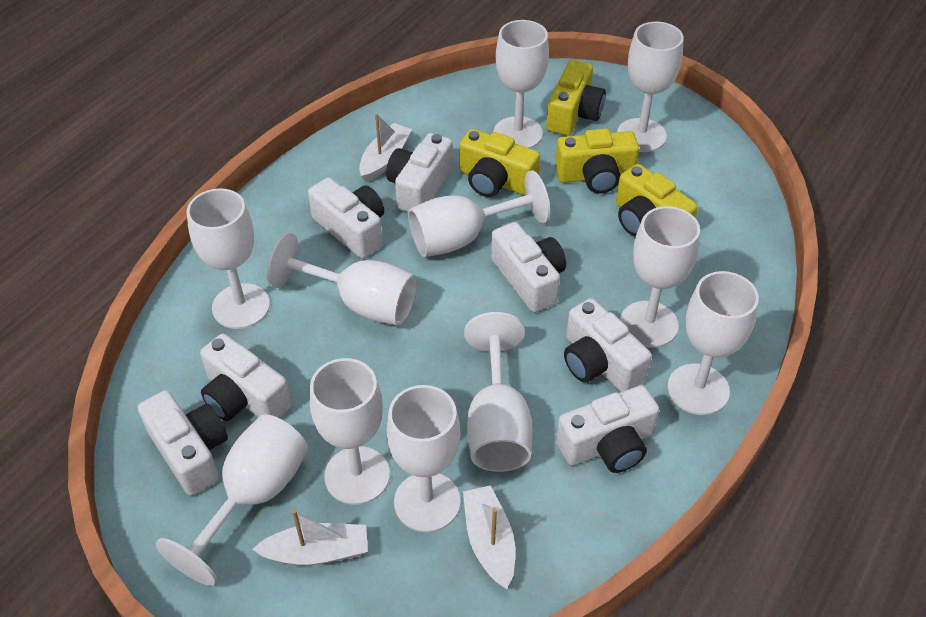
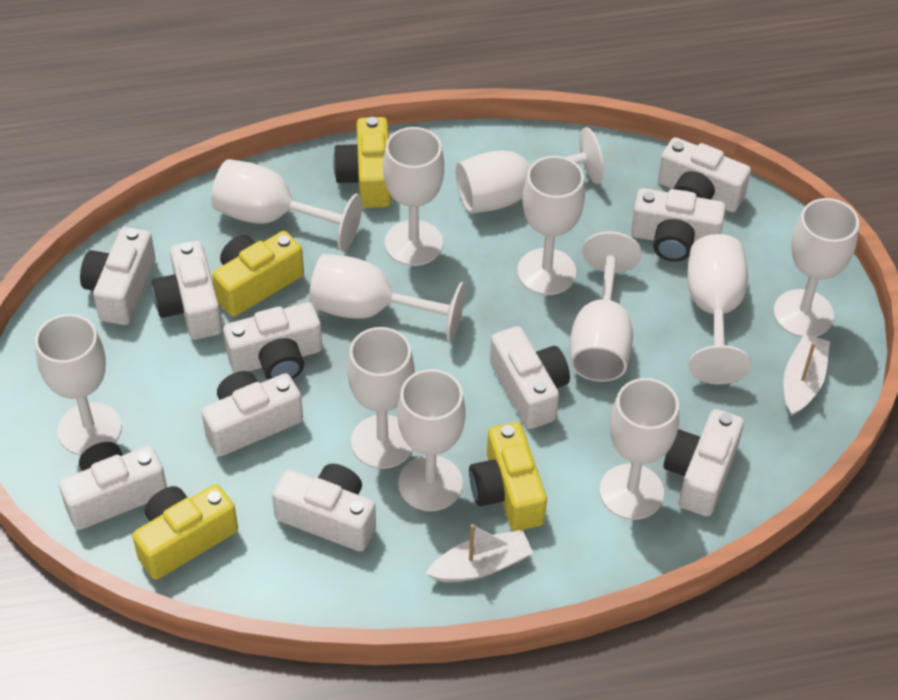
white boat: [252,510,368,565] [359,114,412,182] [463,485,515,589] = 3 -> [426,524,533,582] [783,334,830,416] = 2
white camera: [138,390,228,496] [200,334,292,421] [308,178,384,258] [386,133,453,212] [491,222,566,312] [556,385,659,473] [564,298,652,392] = 7 -> [59,442,167,530] [80,227,156,325] [152,241,222,339] [201,371,303,456] [223,302,322,380] [272,464,376,551] [490,326,570,429] [631,188,726,262] [658,137,751,212] [664,409,744,516] = 10
white goblet: [156,414,308,586] [187,188,270,329] [267,233,417,326] [310,358,390,505] [387,385,461,532] [408,170,550,257] [464,312,533,472] [493,20,549,148] [617,22,684,152] [620,206,700,348] [668,271,759,415] = 11 -> [35,314,122,456] [211,159,363,251] [309,254,466,342] [347,327,415,469] [383,127,444,266] [397,369,466,511] [456,127,604,214] [517,156,585,295] [570,232,642,381] [600,378,679,520] [687,234,751,385] [774,198,859,337] = 12

